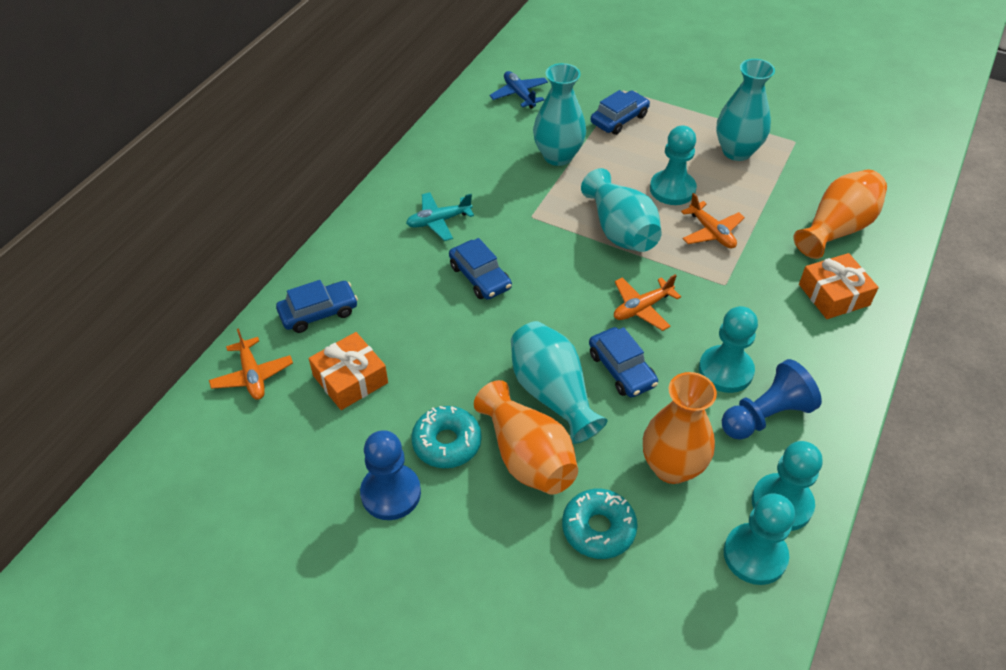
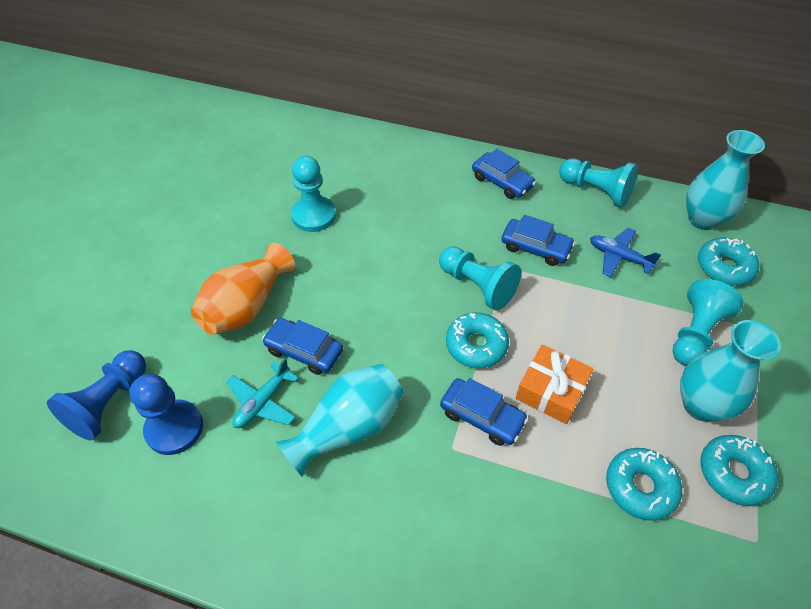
orange gift: [309,332,388,410] [799,253,879,319] = 2 -> [516,344,593,424] = 1
orange plane: [209,328,293,400] [614,274,681,331] [681,193,745,249] = 3 -> none = 0
orange vase: [474,380,578,495] [643,372,717,484] [793,170,887,259] = 3 -> [191,243,295,335] = 1
turquoise donut: [411,406,482,468] [562,489,638,559] = 2 -> [446,312,509,369] [606,448,682,521] [698,238,759,286] [700,435,778,506] = 4
turquoise vase: [511,321,608,444] [533,63,586,166] [581,168,662,252] [716,59,775,161] = 4 -> [276,364,404,476] [680,320,781,422] [686,130,765,230] = 3

